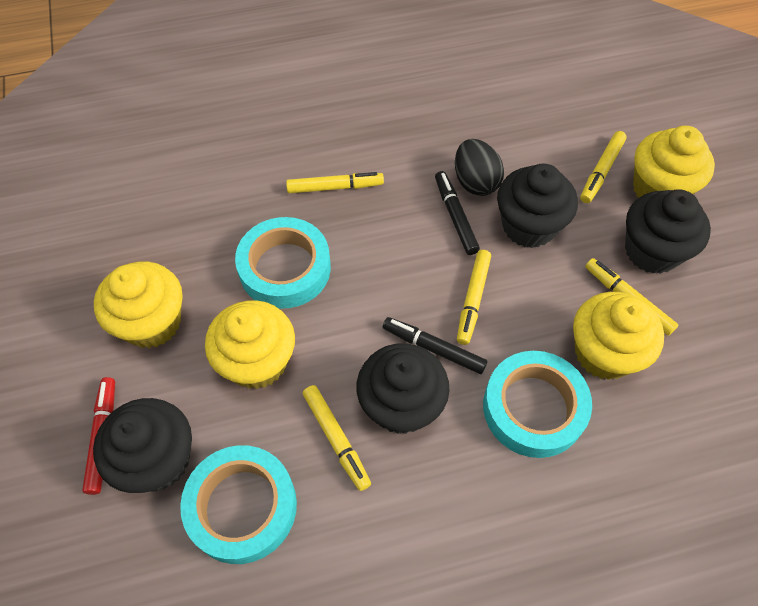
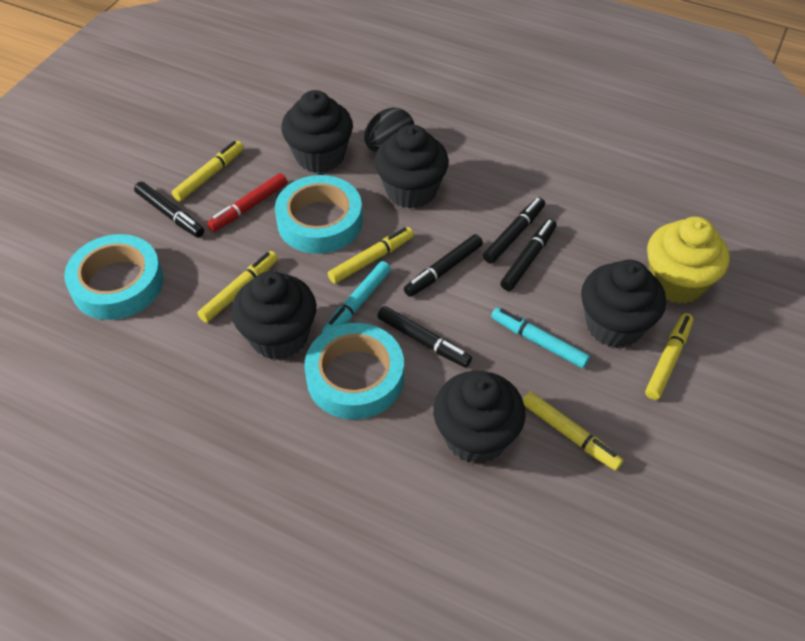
black cupcake: [93,398,192,493] [357,343,450,434] [497,164,578,248] [625,189,711,274] = 4 -> [231,271,316,360] [281,90,353,173] [375,124,449,209] [433,371,526,464] [581,259,666,348] = 5
black marker: [383,317,487,374] [435,171,480,255] = 2 -> [134,182,204,237] [378,306,472,367] [404,234,483,297] [483,197,545,264] [500,219,557,291] = 5
turquoise marker: none = 0 -> [322,261,391,333] [491,307,590,368] = 2
yellow cupcake: [94,262,183,348] [205,300,295,389] [573,292,664,380] [633,126,715,198] = 4 -> [647,217,730,304] = 1

